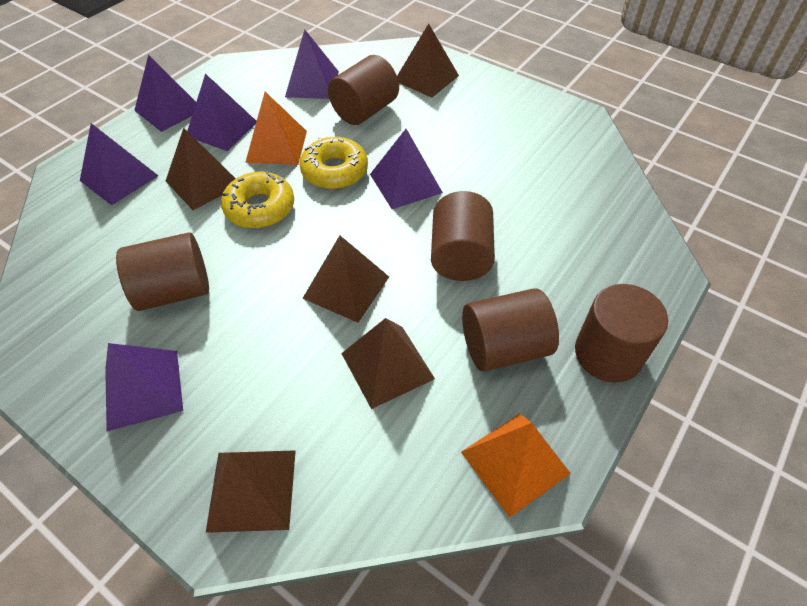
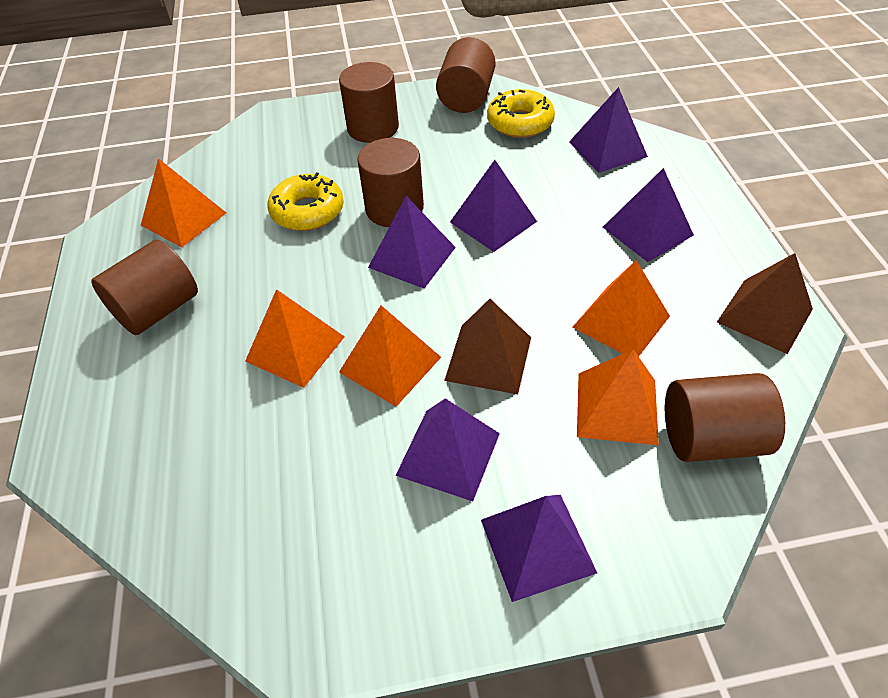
brown pyramid: [166,128,236,210] [206,450,296,533] [302,235,389,323] [341,318,435,409] [397,24,459,98] = 5 -> [444,299,531,394] [717,253,813,354] = 2
orange pyramid: [245,92,307,165] [461,414,571,517] = 2 -> [141,158,226,247] [245,289,345,388] [339,305,441,407] [572,260,670,357] [577,349,659,445] = 5

